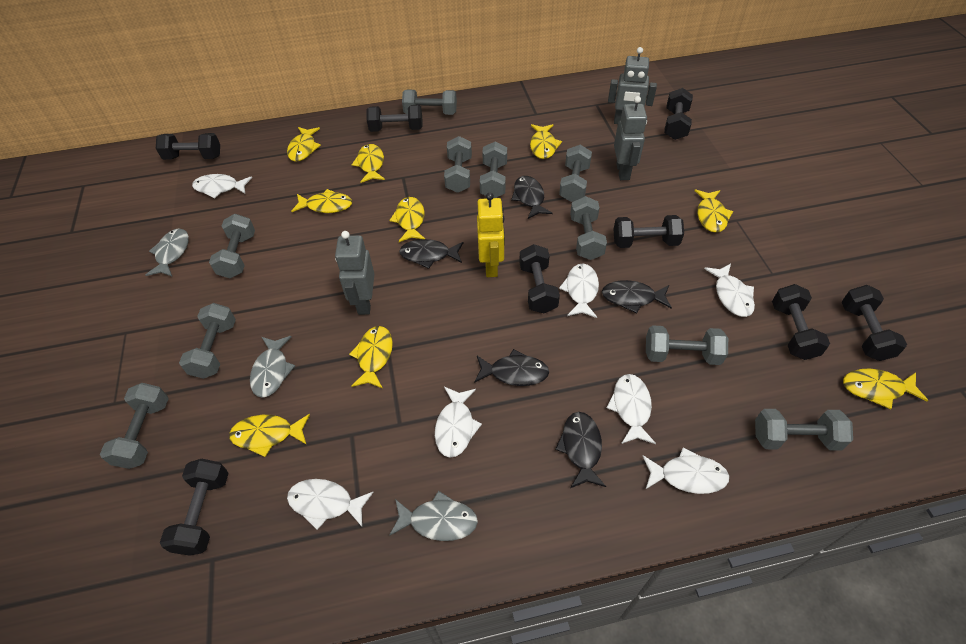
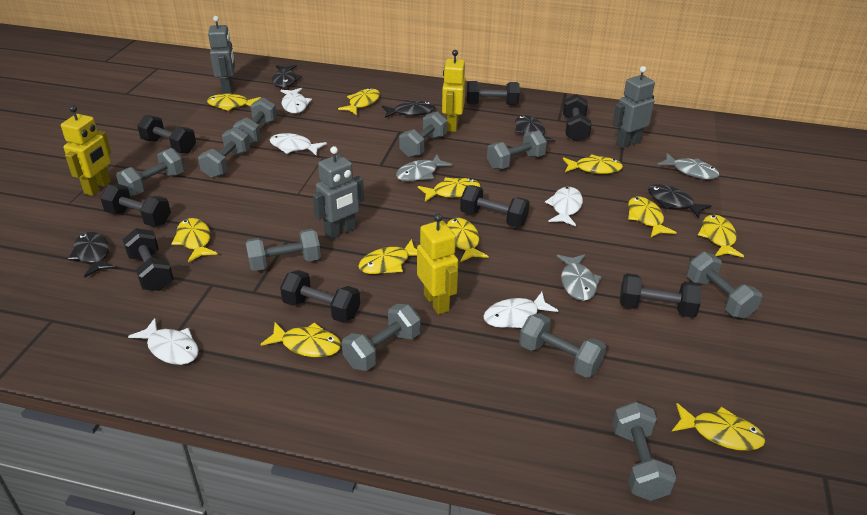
white fish: [192,174,252,199] [287,479,373,530] [435,387,482,458] [559,264,599,318] [606,374,656,444] [643,447,729,494] [704,263,755,317] = 7 -> [128,318,199,365] [270,133,327,156] [281,88,312,113] [483,292,558,328] [545,187,583,226] = 5
yellow fish: [229,414,310,457] [287,127,321,162] [291,189,352,213] [349,326,393,388] [352,144,385,183] [389,197,425,242] [530,124,562,159] [694,189,733,233] [843,368,928,409] = 9 -> [171,218,218,262] [207,94,261,111] [261,322,341,357] [338,88,380,115] [358,239,417,274] [418,178,480,202] [447,218,488,262] [563,154,623,174] [628,197,677,237] [672,403,765,451] [698,214,744,257] = 11
yellow robot: [477,192,505,277] = 1 -> [61,105,111,196] [417,213,458,315] [442,50,466,132] = 3

